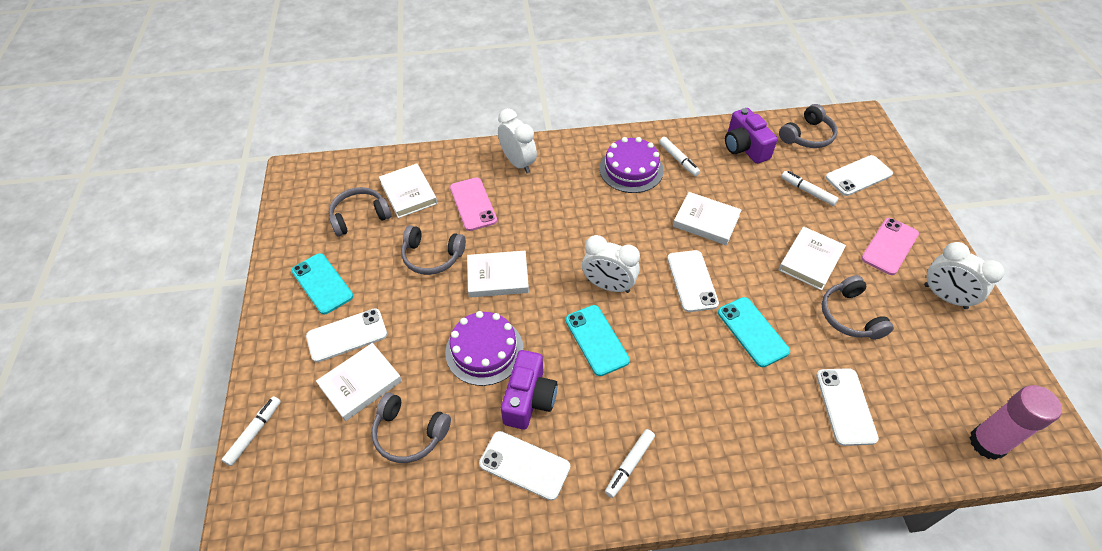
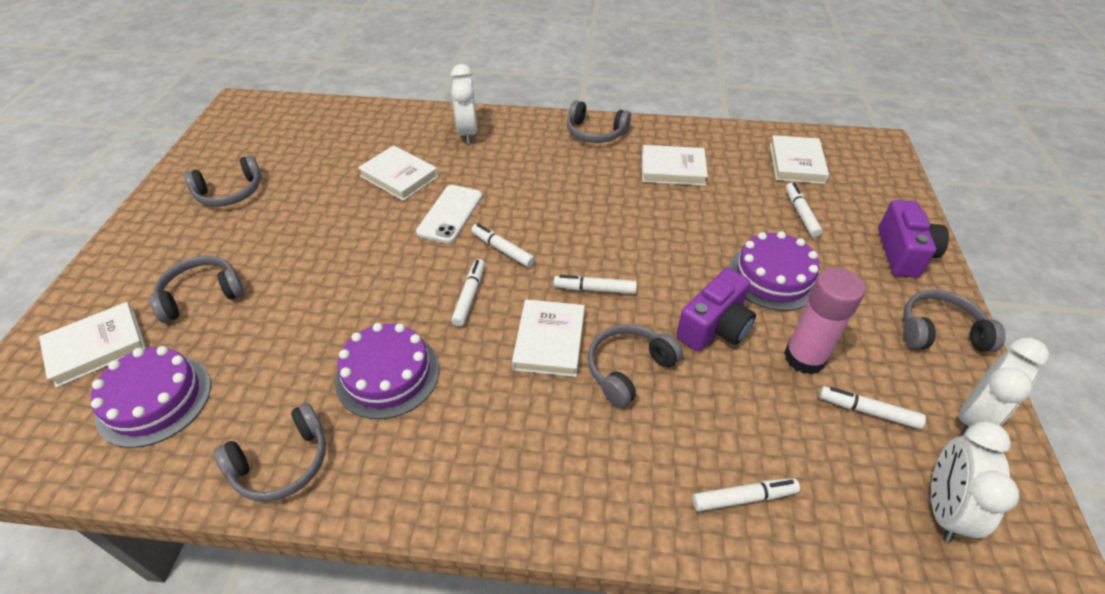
grey headphones: [329,187,392,236] [371,393,451,463] [401,225,466,275] [779,104,837,148] [821,275,894,340] = 5 -> [149,256,245,323] [184,155,262,207] [214,403,326,502] [567,100,631,143] [588,324,683,408] [903,290,1006,352] = 6
pink phone: [450,178,497,231] [861,218,919,275] = 2 -> none = 0
purple cake: [445,311,524,386] [599,137,664,193] = 2 -> [90,346,211,448] [335,323,439,419] [728,231,820,311] = 3
turquoise phone: [291,253,353,314] [565,305,630,376] [718,297,790,367] = 3 -> none = 0
white marker: [222,396,281,466] [605,429,655,498] [659,137,700,176] [781,171,839,206] = 4 -> [451,259,485,326] [471,224,535,267] [554,275,637,294] [693,478,800,511] [786,183,823,237] [819,386,926,429] = 6
white phone: [306,309,387,362] [479,431,570,501] [667,250,719,312] [816,368,879,446] [826,155,893,196] = 5 -> [416,185,482,244] = 1

